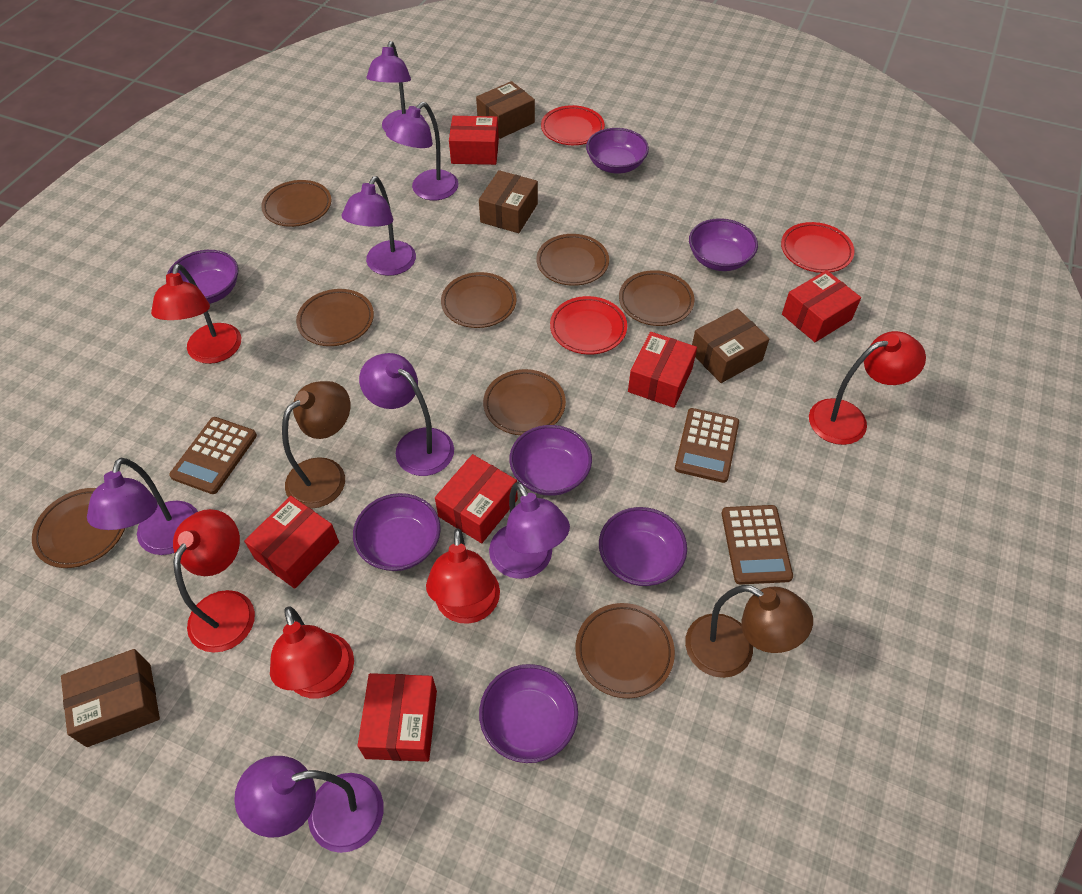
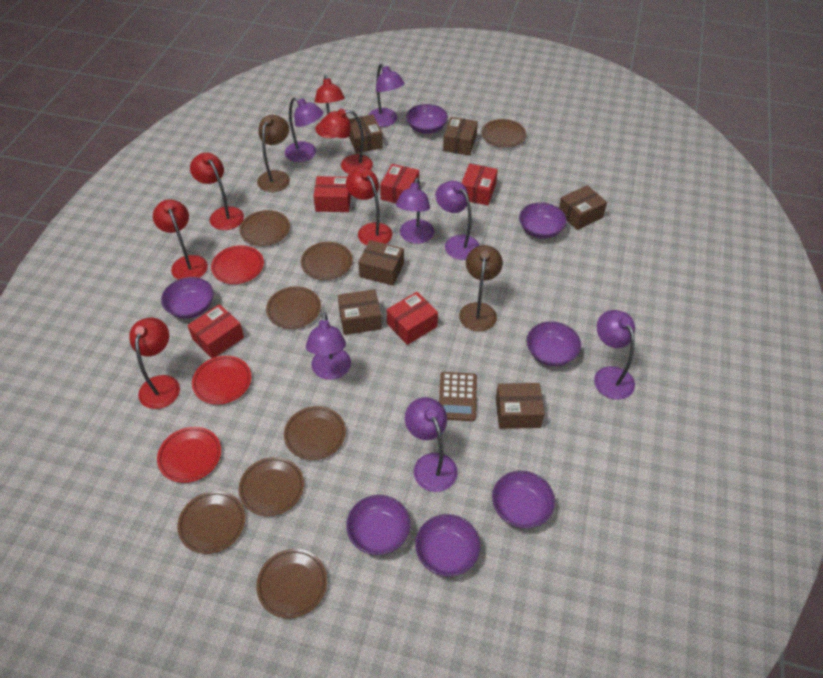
brown box: [61,649,160,747] [476,81,535,139] [479,170,538,233] [692,308,770,383] = 4 -> [338,289,382,335] [349,114,383,153] [358,240,404,286] [443,117,478,155] [496,383,544,429] [559,185,607,230] = 6
brown calculator: [169,417,257,494] [675,408,739,483] [722,505,793,585] = 3 -> [439,372,477,421] = 1
red box: [244,496,339,589] [357,673,437,762] [435,454,518,543] [449,116,499,165] [628,332,697,408] [782,270,861,342] = 6 -> [187,304,244,358] [313,176,351,212] [380,164,419,203] [386,292,438,345] [461,164,498,205] = 5
red lamp: [151,263,241,364] [173,509,255,653] [270,606,354,698] [426,528,500,624] [809,331,926,445] = 5 -> [129,318,180,409] [153,199,208,280] [190,152,244,230] [315,75,345,138] [321,109,373,174] [346,168,392,246] = 6

